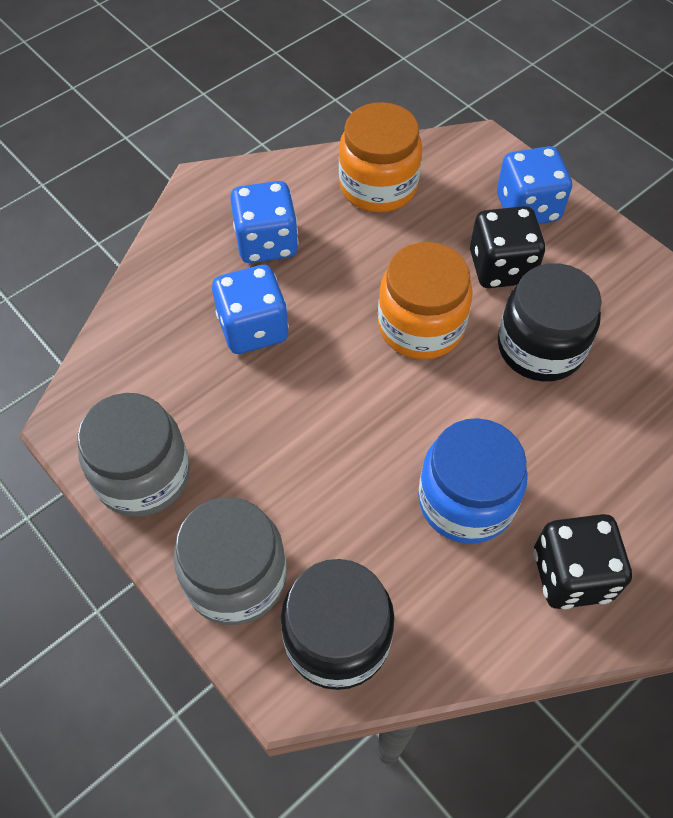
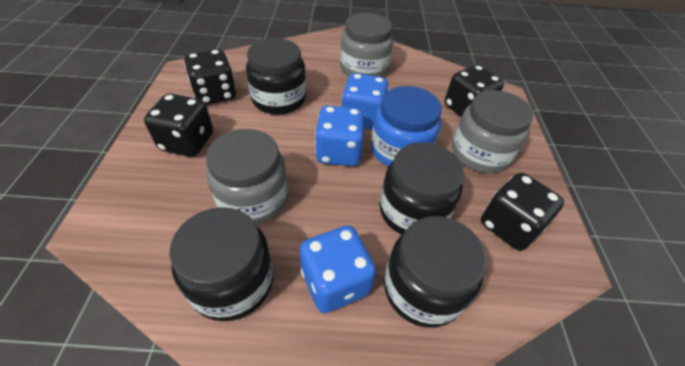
black dice: [470,206,546,288] [533,514,632,609] = 2 -> [144,93,213,157] [184,49,236,105] [444,65,504,117] [481,173,564,251] = 4
black jar: [281,559,395,690] [498,263,602,382] = 2 -> [169,207,273,321] [246,38,306,115] [379,142,464,235] [384,216,487,328] = 4
grey jar: [77,393,190,517] [174,497,286,625] = 2 -> [206,129,288,225] [340,13,393,77] [452,90,533,173] = 3
orange jar: [339,102,422,212] [378,242,473,359] = 2 -> none = 0

